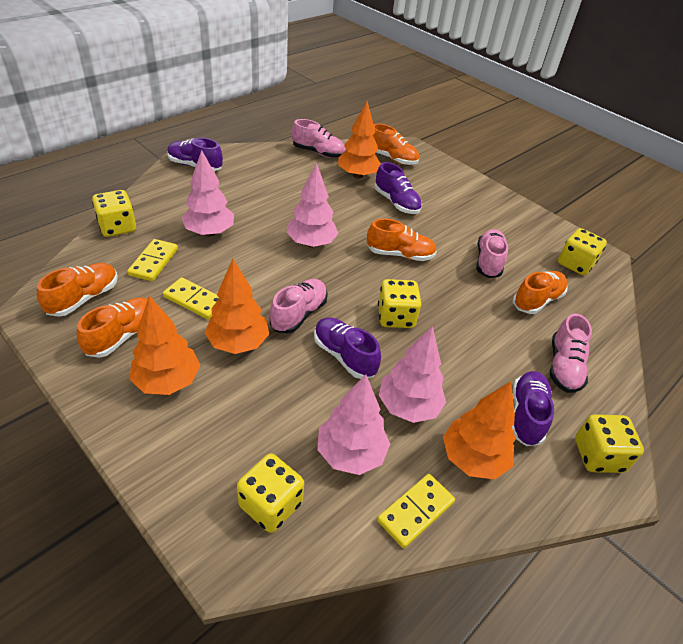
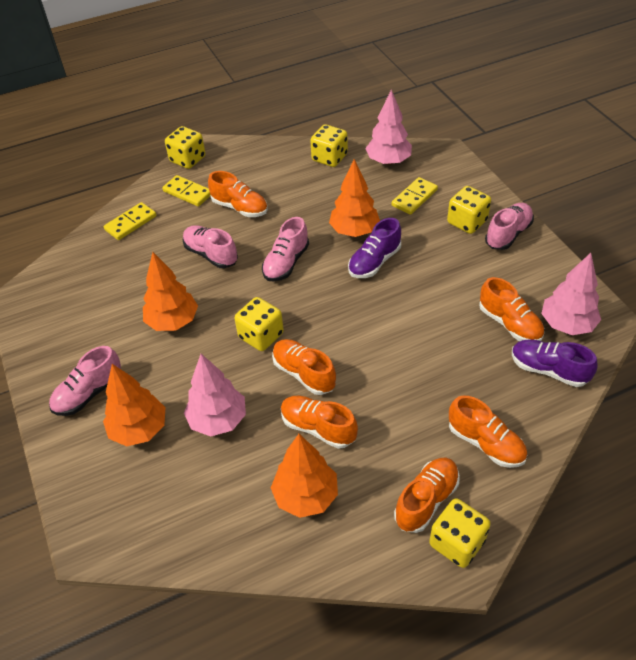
orange shoe: [37,263,118,317] [77,297,148,358] [367,219,437,261] [373,124,419,165] [513,271,568,314] = 5 -> [208,171,268,217] [272,339,336,395] [281,396,358,449] [394,458,460,533] [449,395,527,468] [479,277,544,341] = 6
pink tree: [181,150,234,236] [286,162,339,247] [317,374,390,475] [379,326,446,423] = 4 -> [184,354,246,436] [365,90,412,165] [541,253,601,335] = 3
purple shoe: [167,138,223,171] [314,317,381,379] [375,162,422,214] [512,371,554,446] = 4 -> [348,218,401,278] [512,339,597,387] = 2

